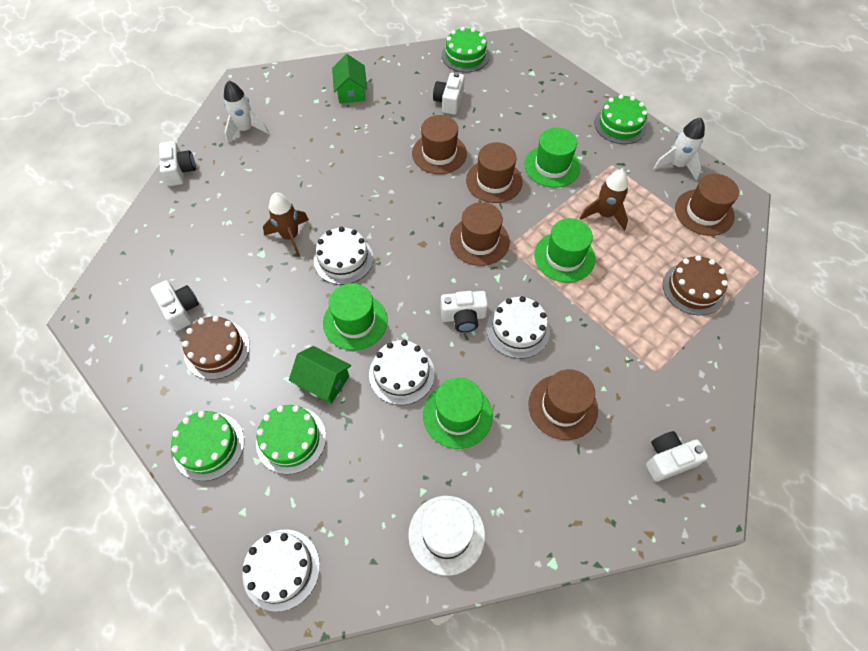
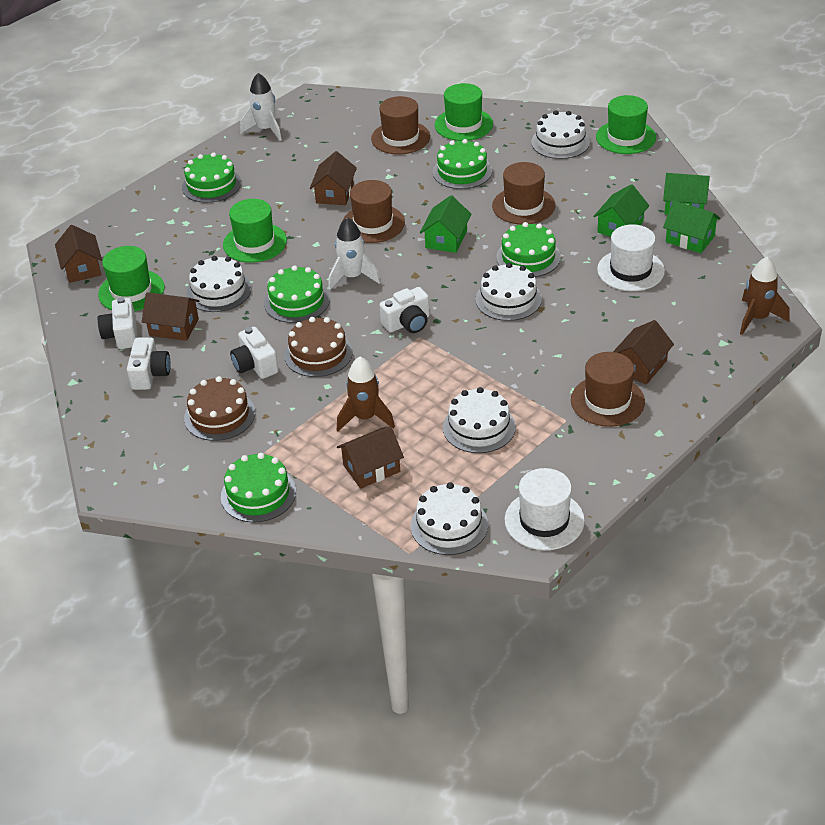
brown hat: [412,115,467,174] [450,202,510,266] [466,142,523,203] [528,369,598,440] [675,174,739,236] = 5 -> [342,180,405,243] [371,96,430,154] [492,162,555,225] [571,352,645,427] = 4
brown house: none = 0 -> [55,225,102,283] [142,292,199,341] [310,151,357,205] [337,426,404,489] [613,320,674,385] = 5
green cake: [171,411,244,481] [256,405,326,474] [442,27,490,72] [594,94,647,144] = 4 -> [182,152,241,203] [221,453,296,523] [264,266,330,323] [433,139,492,189] [496,222,561,277] = 5
green house: [289,346,351,404] [332,54,367,103] = 2 -> [420,195,471,253] [593,184,649,237] [663,173,710,215] [663,201,721,253] = 4
white cake: [242,529,320,612] [314,227,373,285] [369,340,435,405] [486,296,550,359] = 4 -> [186,256,251,312] [411,482,488,555] [443,387,516,453] [475,263,542,321] [531,110,590,159] = 5
white camera: [151,280,199,331] [159,141,196,186] [433,72,465,115] [441,291,488,332] [646,431,708,482] = 5 -> [98,297,137,349] [127,337,171,390] [230,326,279,379] [379,287,430,333] = 4
white hat: [408,496,485,576] = 1 -> [504,468,585,550] [597,224,665,291] = 2

